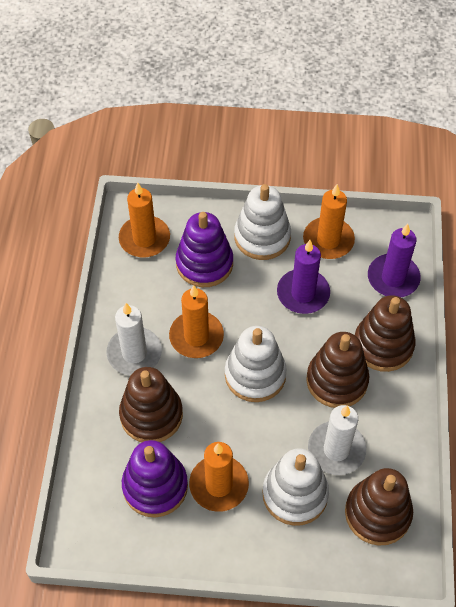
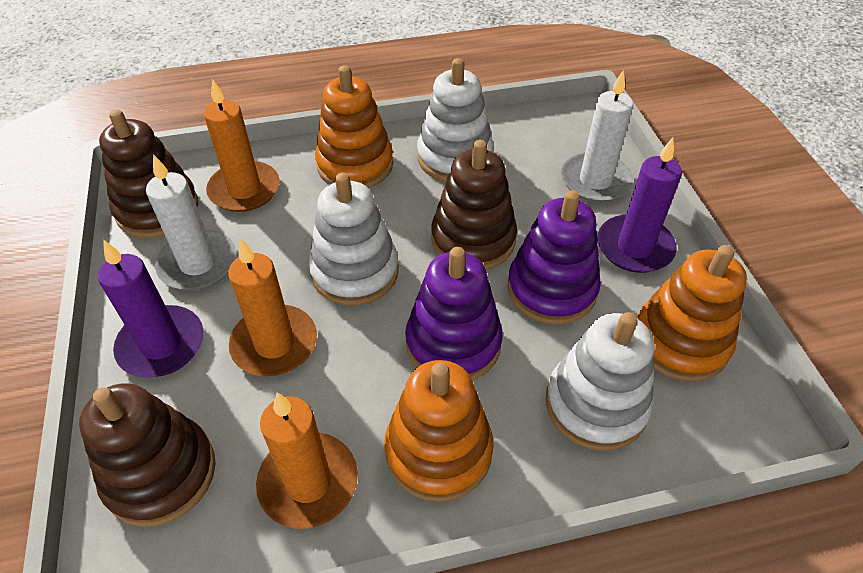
brown stacking toy: [119,367,183,442] [306,332,369,408] [345,468,413,546] [355,295,415,372] = 4 -> [79,383,216,527] [99,109,198,238] [431,140,517,270] = 3
orange candle: [119,182,170,257] [169,285,224,358] [189,442,249,512] [303,184,355,259] = 4 -> [204,79,280,212] [228,239,317,377] [256,392,358,529] = 3
orange stacking toy: none = 0 -> [315,65,393,188] [384,360,494,502] [637,245,747,382] = 3

